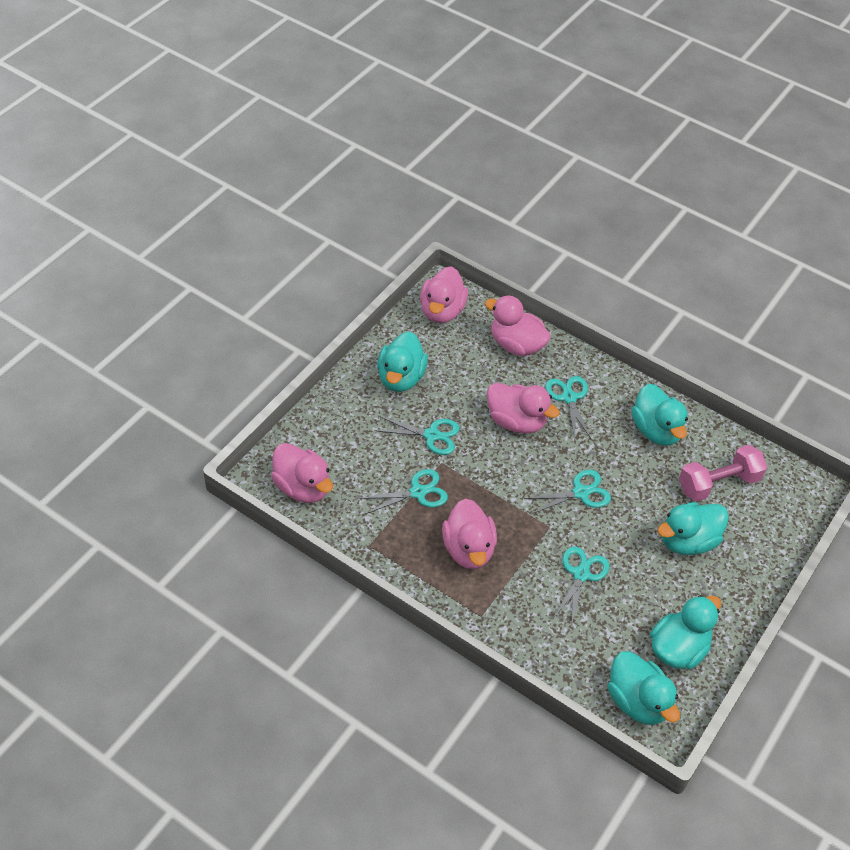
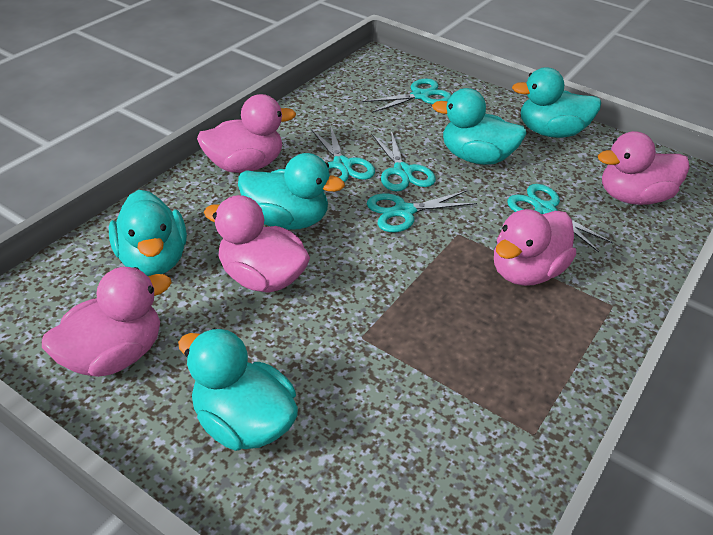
pink dumbbell: [679,445,767,502] = 1 -> none = 0

